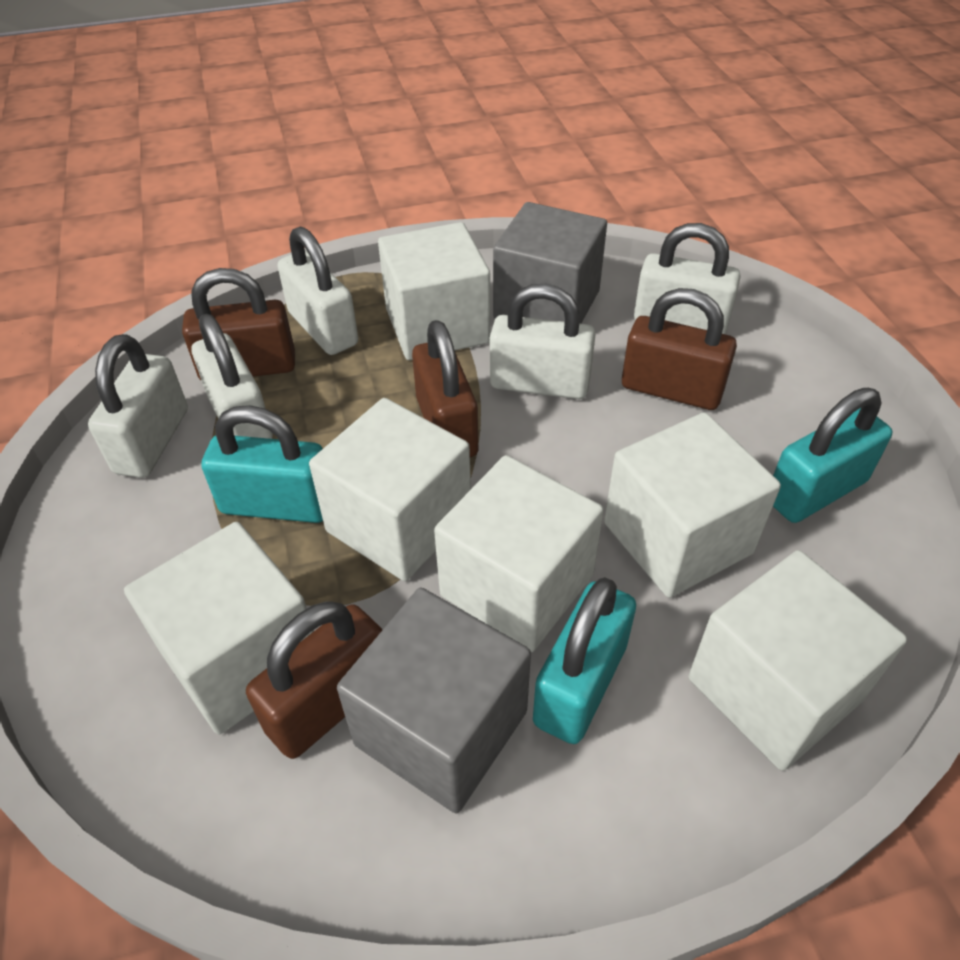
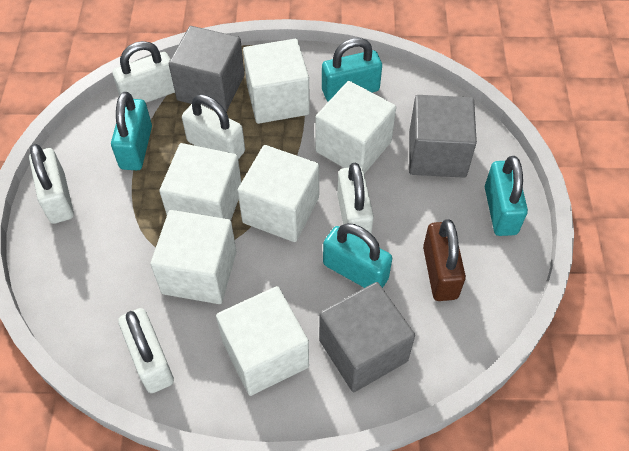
brown padlock: [182,268,295,380] [246,601,382,759] [412,320,478,457] [622,288,737,410] = 4 -> [423,219,466,301] = 1
grey cube: [337,588,531,814] [493,202,607,324] = 2 -> [169,26,244,112] [319,282,415,392] [409,95,477,178] = 3
turquoise padlock: [201,405,323,523] [533,577,636,744] [773,388,893,523] = 3 -> [111,92,152,170] [322,38,382,102] [323,223,392,288] [485,156,528,236] = 4

